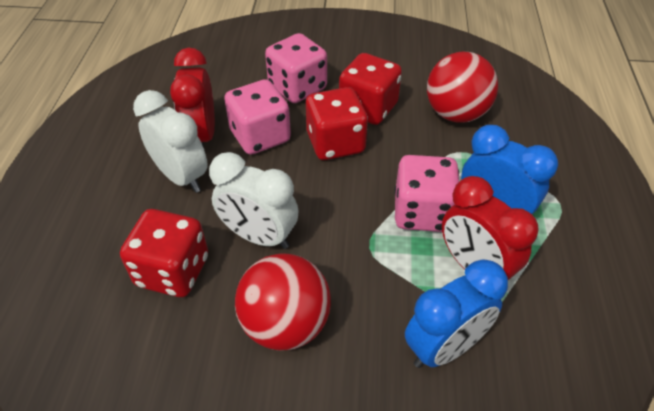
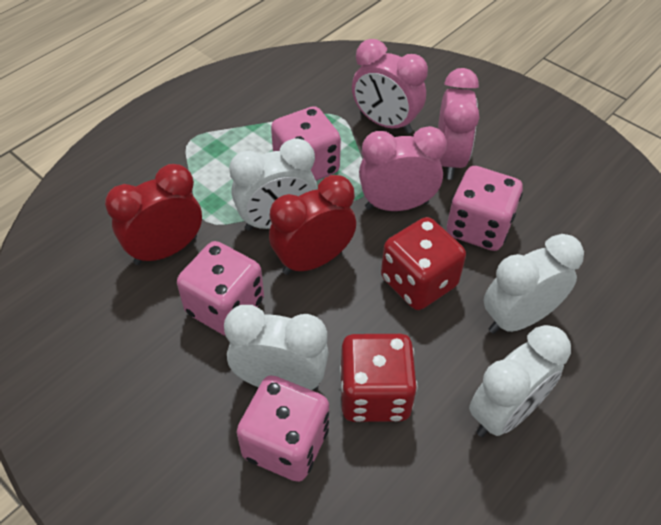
blue clock: [405,259,508,368] [461,125,558,214] = 2 -> none = 0
pink clock: none = 0 -> [352,39,428,134] [359,126,447,211] [438,68,479,180] = 3
pink dice: [224,79,291,155] [265,33,327,103] [394,155,459,232] = 3 -> [177,241,264,336] [237,375,329,482] [271,106,341,181] [447,166,523,251] = 4
red ball: [235,253,331,351] [427,52,498,123] = 2 -> none = 0
red dice: [120,209,208,297] [306,87,368,160] [339,53,402,125] = 3 -> [340,334,417,422] [381,217,466,310] = 2
white clock: [133,90,208,193] [209,152,299,249] = 2 -> [224,305,329,390] [229,138,317,231] [469,325,571,437] [484,234,584,334] = 4

